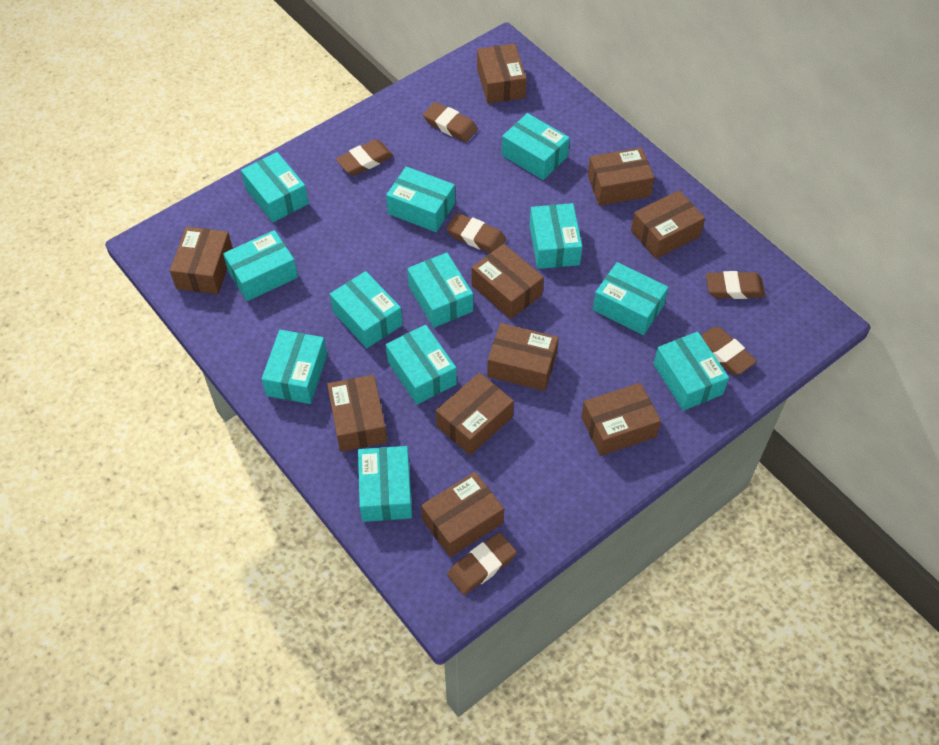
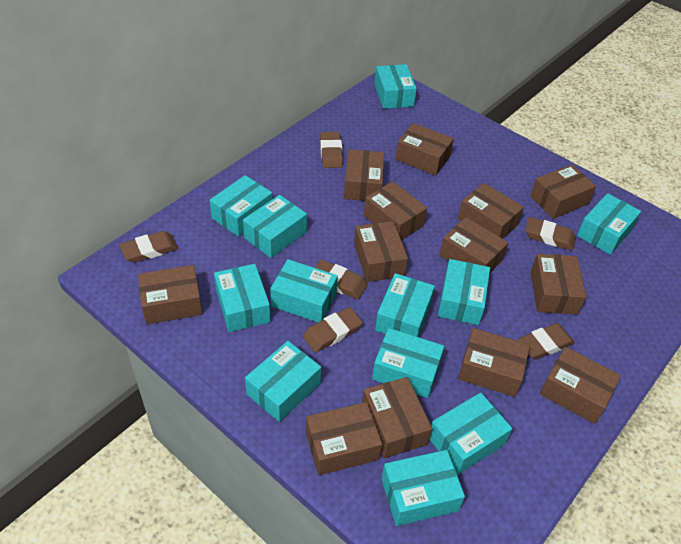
brown box: [170,226,233,294] [327,375,387,452] [421,472,504,557] [436,373,514,455] [472,244,544,319] [477,43,527,104] [487,323,558,391] [581,383,661,456] [588,147,654,206] [631,190,705,259] = 10 -> [138,265,203,325] [306,402,382,475] [344,149,384,201] [354,221,408,282] [362,377,432,458] [364,181,427,241] [396,123,454,176] [439,217,508,273] [458,183,524,239] [458,328,530,397] [530,165,596,219] [530,254,586,315] [540,347,621,424] = 13

